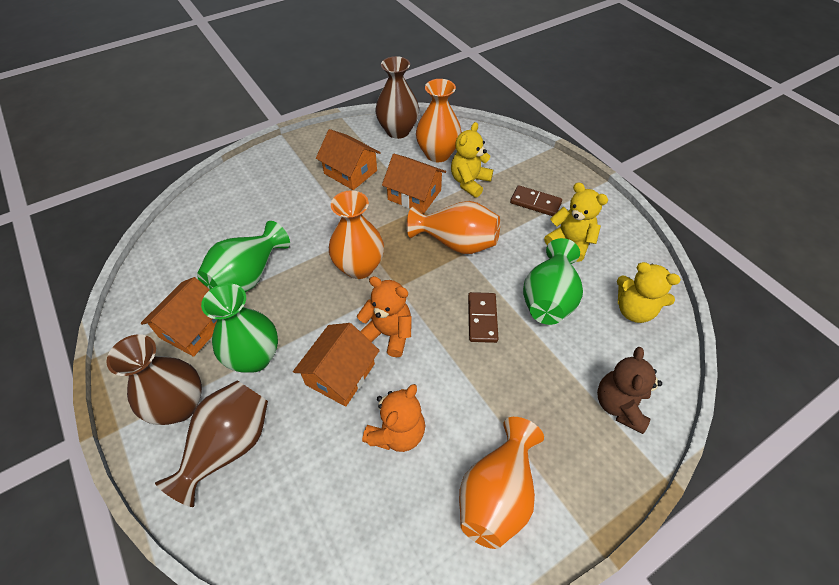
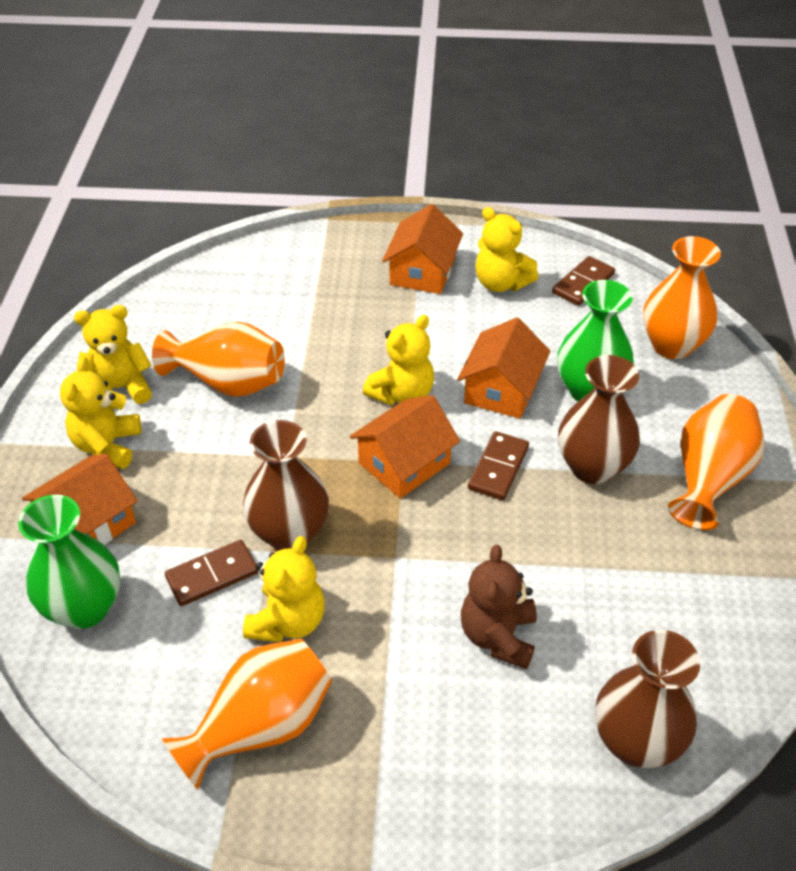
brown domino: [468,292,499,343] [510,185,562,216] = 2 -> [165,540,258,606] [468,431,529,500] [552,256,615,306] = 3
green vase: [197,221,290,292] [201,283,278,373] [523,238,583,325] = 3 -> [18,495,120,629] [557,280,634,401] = 2
orange teddy bear: [357,276,412,357] [362,384,425,452] = 2 -> none = 0
yellow teddy bear: [451,122,493,198] [544,182,608,262] [617,262,681,323] = 3 -> [60,357,141,469] [74,305,152,404] [243,536,325,642] [363,315,434,405] [475,207,538,292] = 5

